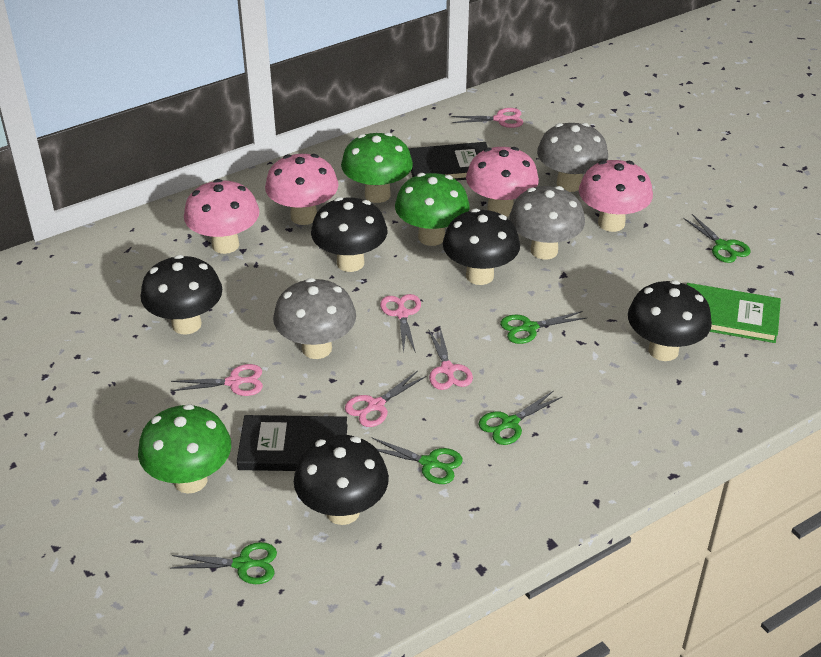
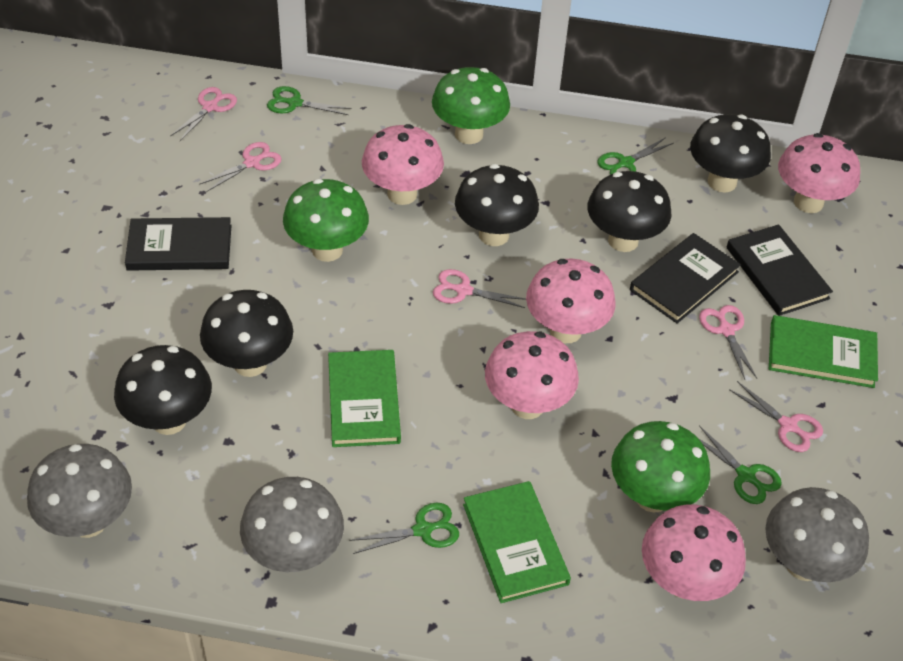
black book: [237,415,347,471] [408,142,488,180] = 2 -> [125,217,232,271] [630,233,741,324] [727,224,833,316] = 3
green book: [687,283,781,343] = 1 -> [328,350,401,447] [463,481,571,603] [769,315,878,388] = 3
green scissors: [170,542,277,584] [371,437,463,484] [478,390,563,445] [500,311,587,344] [683,214,750,263] = 5 -> [267,86,351,115] [349,503,459,554] [597,137,674,175] [698,425,782,504] = 4
pink mushroom: [184,179,259,254] [265,154,339,225] [466,147,539,217] [579,160,653,232] = 4 -> [362,124,444,205] [485,331,579,419] [526,258,616,343] [642,504,746,601] [778,133,860,213] = 5

